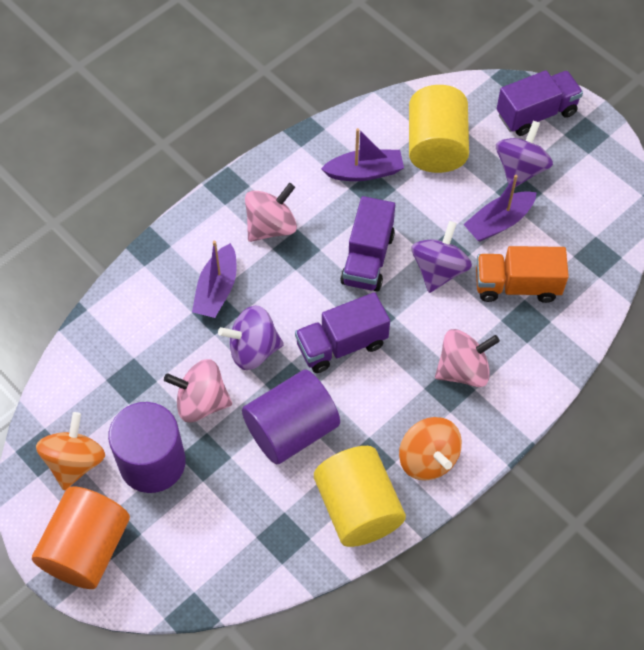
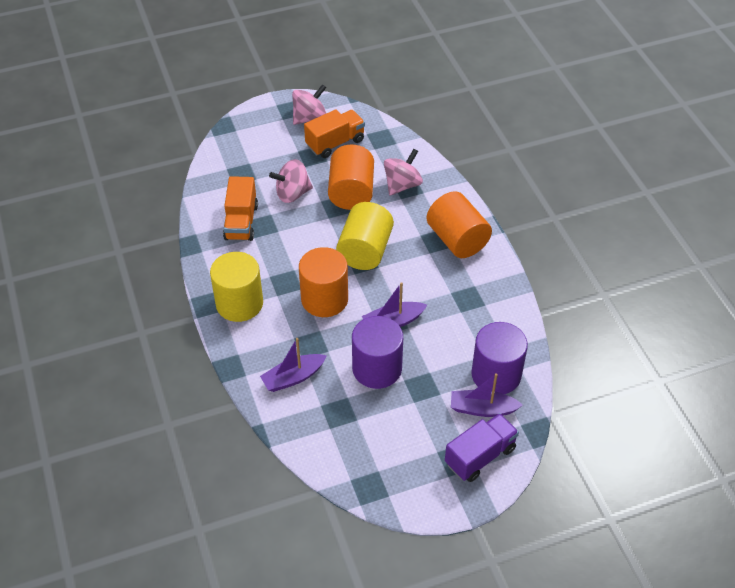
orange cylinder: [32,486,130,589] = 1 -> [299,247,348,317] [328,145,374,210] [426,191,492,258] = 3
orange spinning top: [36,412,105,490] [399,417,462,480] = 2 -> none = 0
orange truck: [476,246,569,303] = 1 -> [223,176,258,241] [304,109,365,158] = 2
purple spinning top: [218,305,284,370] [411,221,472,293] [496,121,553,187] = 3 -> none = 0
purple truck: [295,292,390,373] [340,196,395,291] [497,70,583,136] = 3 -> [445,413,519,482] = 1

